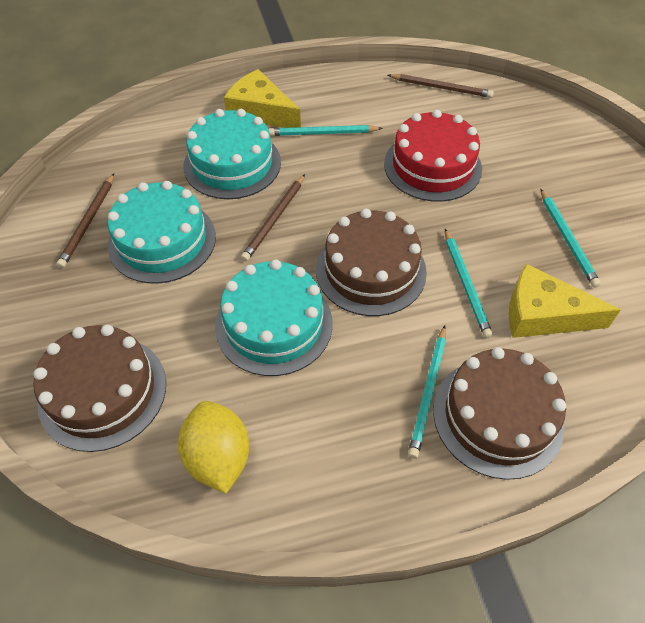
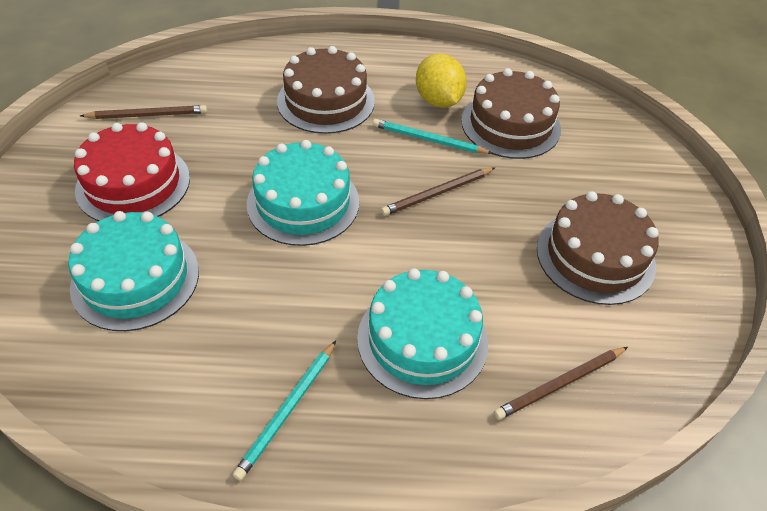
turquoise pencil: [269,125,383,136] [408,325,446,459] [445,229,493,338] [541,189,601,288] = 4 -> [233,341,336,481] [373,119,493,154] = 2
yellow cheese: [224,69,301,128] [509,264,621,338] = 2 -> none = 0

